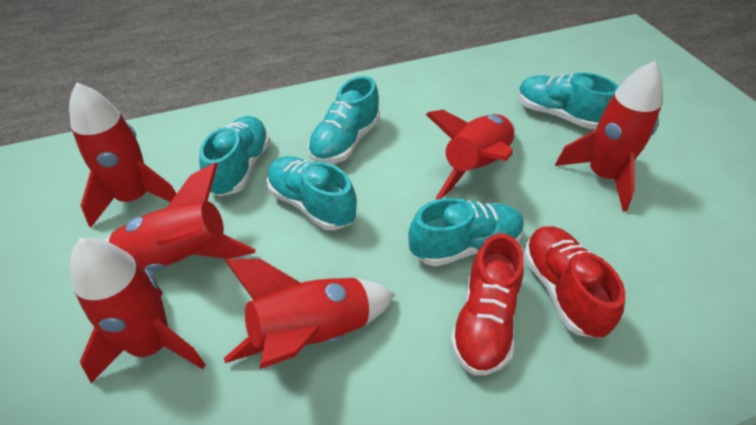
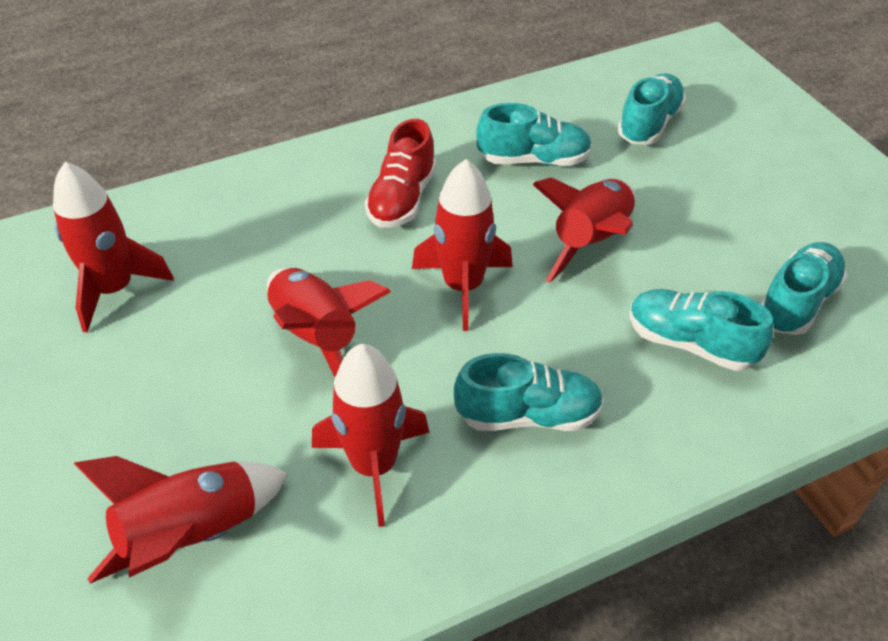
red shoe: [450,233,524,375] [523,226,625,338] = 2 -> [365,119,436,228] = 1

